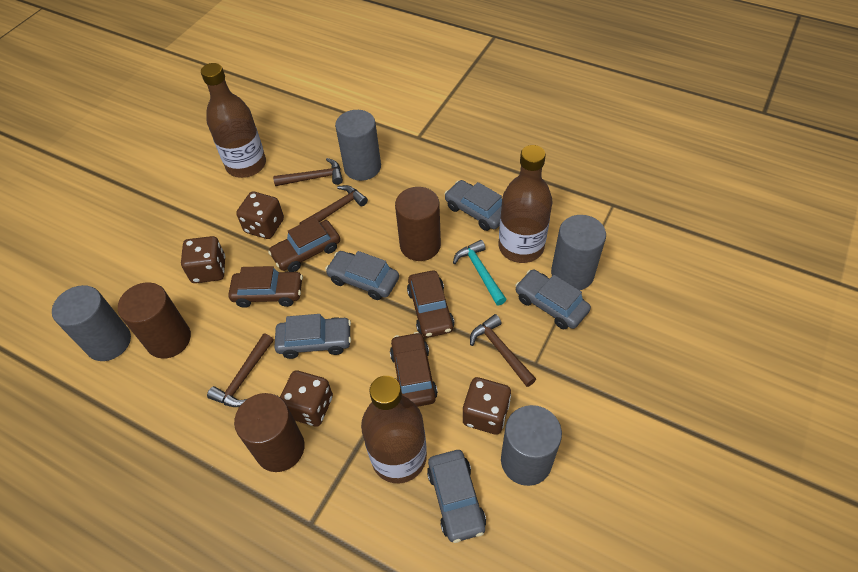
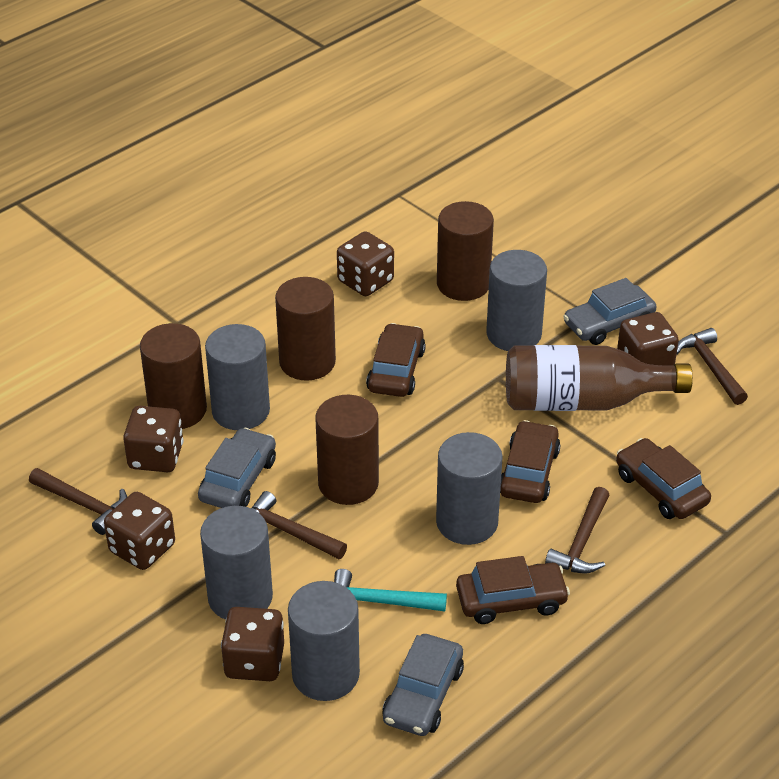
brown bottle: [201,63,266,178] [361,376,427,483] [499,145,553,263] = 3 -> [506,345,693,411] = 1
brown cylinder: [118,282,191,359] [234,393,305,472] [395,187,441,261] = 3 -> [140,323,207,429] [275,277,336,381] [315,395,379,505] [437,201,494,301] = 4
brown dice: [181,236,225,283] [236,191,284,239] [280,371,333,427] [463,377,511,435] = 4 -> [104,492,175,570] [123,406,183,472] [221,607,284,681] [337,231,394,296] [617,312,679,366] = 5
grey car: [274,314,351,359] [325,251,399,300] [427,450,486,543] [444,180,502,231] [515,270,591,329] = 5 -> [198,428,276,508] [383,634,464,736] [563,278,657,345] = 3
grey cylinder: [52,285,131,361] [335,110,381,181] [501,405,562,486] [551,215,606,290] = 4 -> [200,506,273,620] [205,324,270,430] [288,581,360,701] [436,432,503,545] [486,250,547,351] = 5

